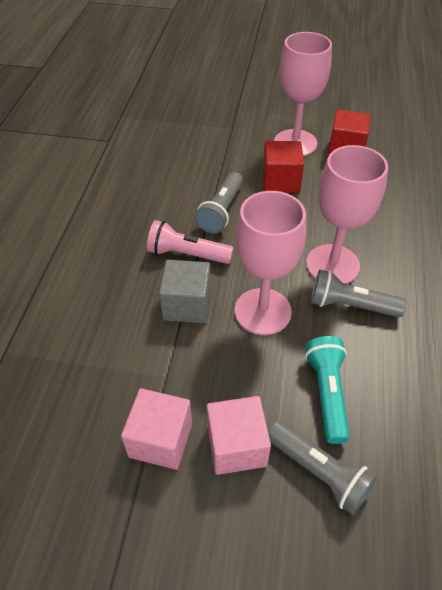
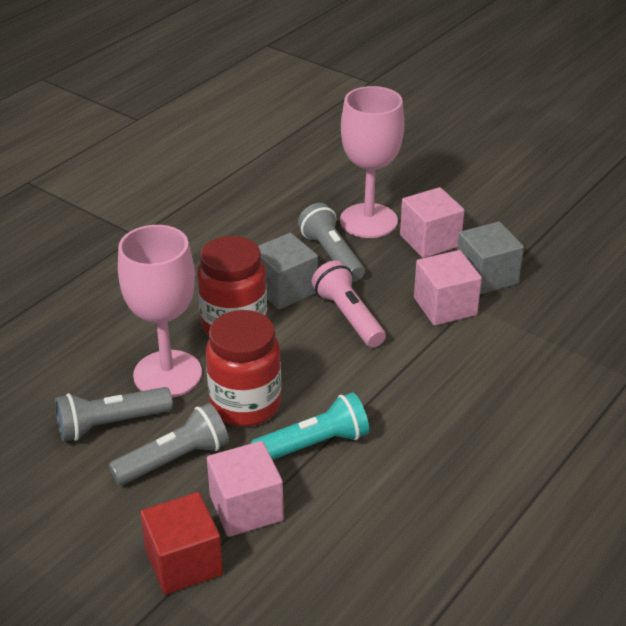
grey cube: [159,260,211,323] = 1 -> [258,233,318,310] [457,222,524,295] = 2
pink cube: [121,388,192,470] [207,396,271,475] = 2 -> [207,441,284,537] [400,187,465,258] [414,250,482,326] = 3
pink goblet: [235,191,306,335] [274,32,332,156] [306,145,388,284] = 3 -> [118,225,202,398] [340,86,404,238] = 2
red cube: [263,141,304,192] [328,110,371,156] = 2 -> [140,492,223,595] = 1
red jar: none = 0 -> [197,236,267,336] [206,310,281,426] = 2

